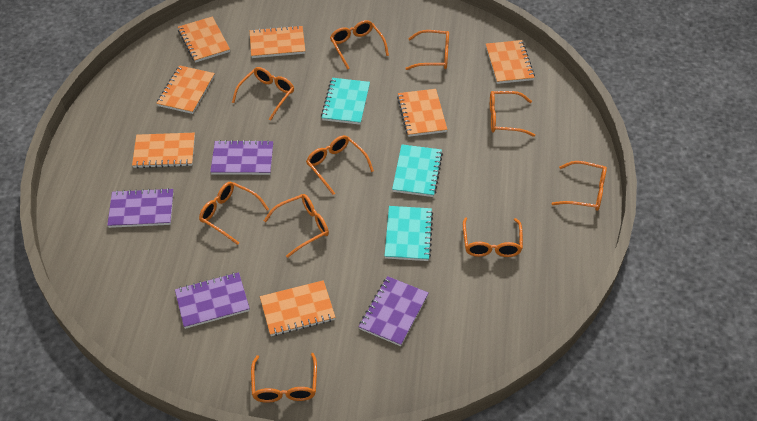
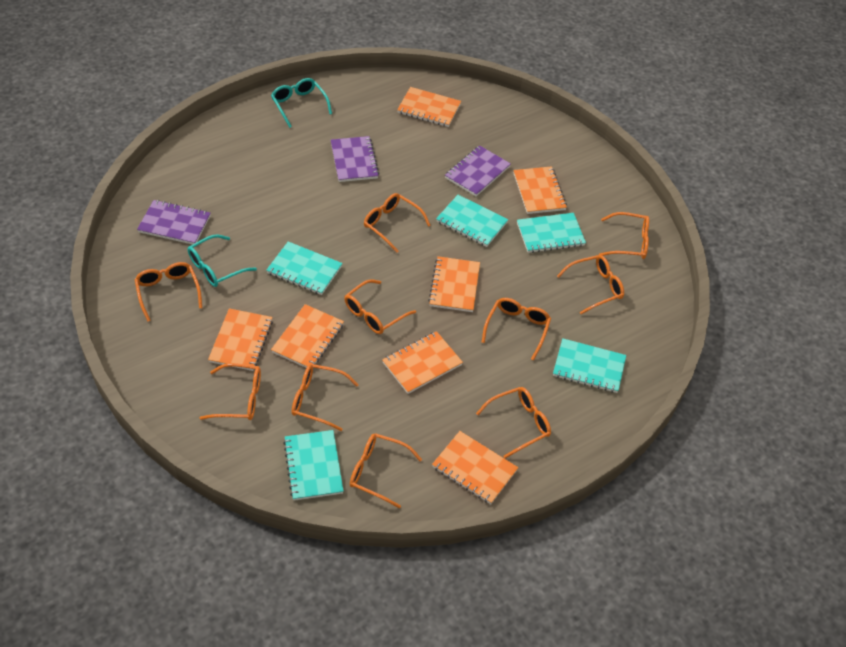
purple notebook: [107,188,174,228] [175,272,250,329] [210,140,273,175] [359,276,429,346] = 4 -> [137,200,211,245] [331,136,379,182] [445,145,511,196] = 3
turquoise glasses: none = 0 -> [188,234,257,287] [271,78,332,128] = 2
turquoise notebook: [321,78,370,125] [385,206,433,261] [392,144,443,197] = 3 -> [266,242,343,295] [283,430,344,501] [436,195,508,247] [517,213,586,253] [553,338,626,393] = 5

